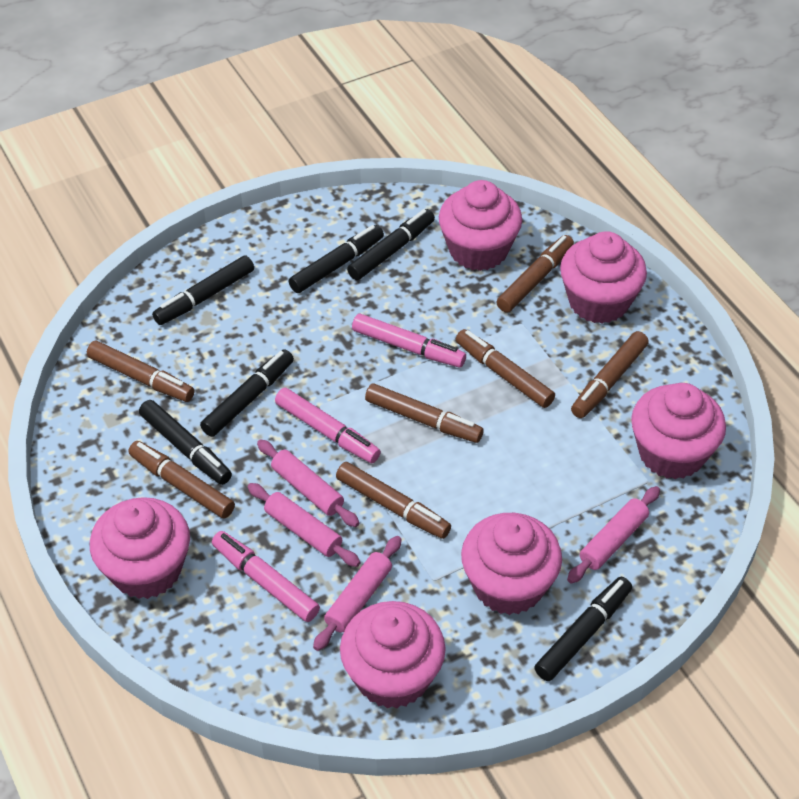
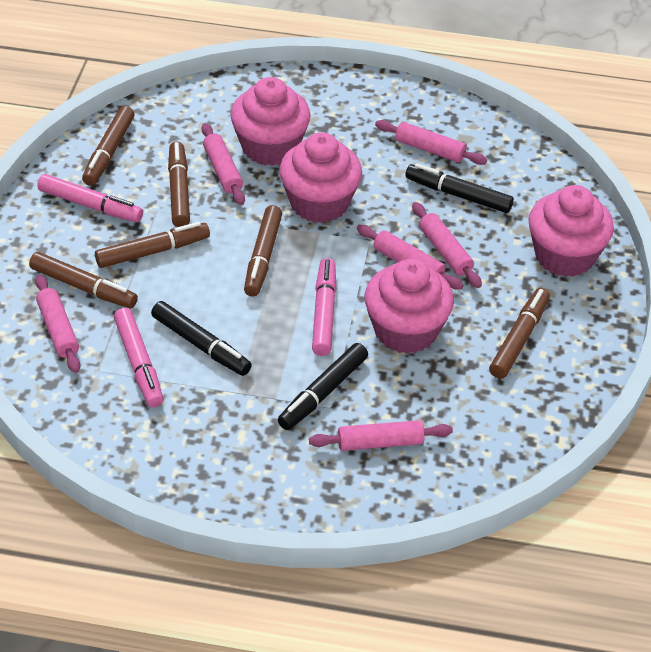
black marker: [139,400,232,485] [152,256,254,325] [200,349,294,437] [289,225,384,293] [347,209,435,280] [534,577,632,681] = 6 -> [151,301,252,376] [278,343,368,430] [405,163,514,213] = 3
brown marker: [87,341,194,402] [128,441,235,519] [336,462,451,539] [365,383,484,443] [456,329,555,408] [497,235,574,313] [571,331,649,418] = 7 -> [29,252,138,308] [82,106,135,186] [95,222,210,268] [168,142,190,227] [244,205,282,296] [489,288,550,379] = 6
pink cupcake: [90,497,190,599] [340,601,446,709] [439,180,522,271] [461,513,562,615] [560,231,647,324] [631,383,726,479] = 6 -> [230,77,311,166] [279,132,362,223] [364,259,454,354] [528,185,614,277] = 4
pink rolling pin: [248,483,361,567] [257,439,359,527] [313,536,402,651] [567,486,660,584] = 4 -> [35,275,80,373] [202,123,245,205] [309,420,453,451] [357,225,464,290] [375,120,487,165] [412,202,482,288] = 6

